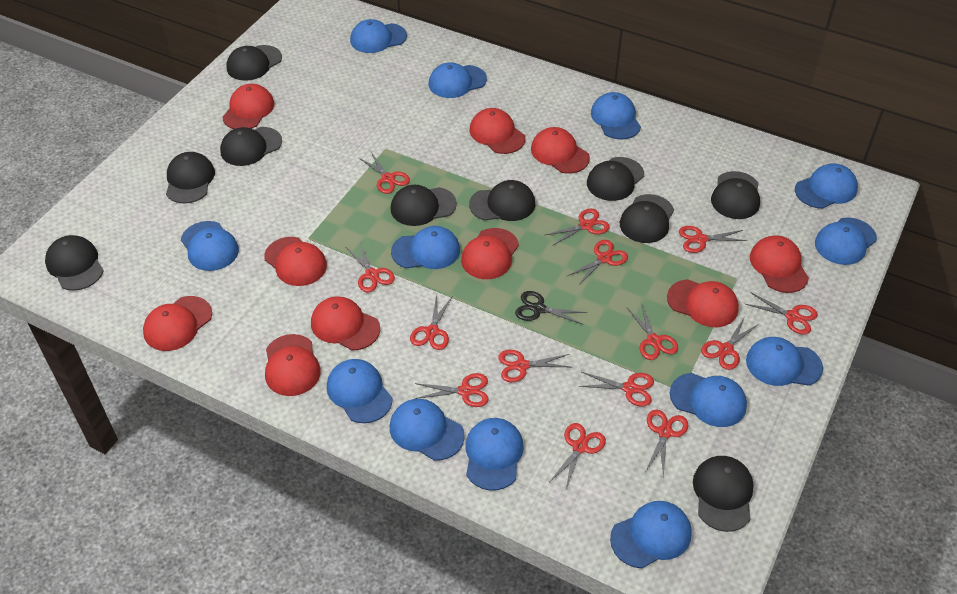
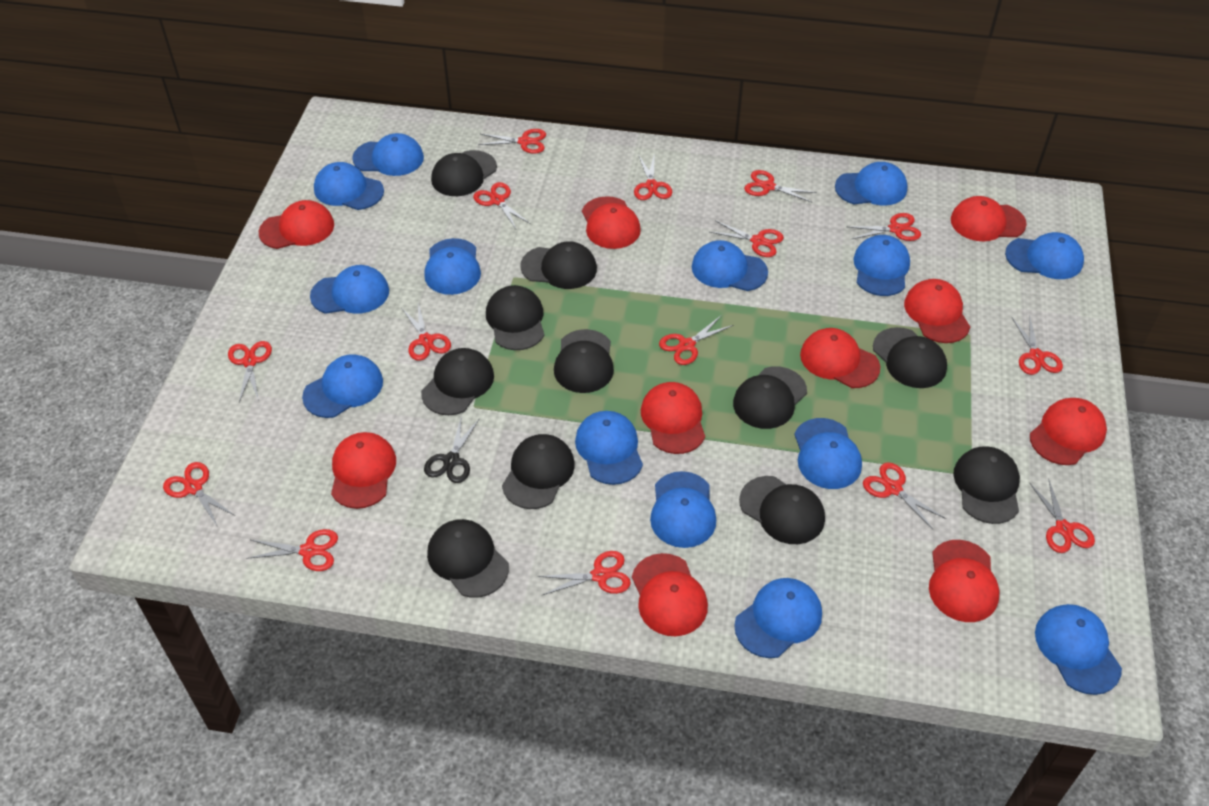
black cap: [45,235,104,291] [166,152,215,204] [220,127,282,166] [227,45,282,81] [390,185,457,226] [469,180,535,221] [587,157,644,201] [620,194,674,243] [693,456,754,532] [711,171,760,219] = 10 -> [421,348,494,415] [427,519,509,598] [431,150,497,196] [486,285,544,350] [502,434,575,509] [520,241,597,289] [554,329,614,393] [733,366,807,429] [739,476,825,544] [873,327,947,388] [953,446,1020,524] = 11
blue cap: [181,221,239,271] [327,359,393,423] [350,19,407,53] [390,399,465,461] [391,226,460,269] [429,62,487,98] [466,418,524,491] [591,92,641,140] [610,501,692,568] [670,373,747,427] [746,337,823,386] [795,163,858,209] [815,217,877,265] = 13 -> [302,354,383,418] [310,265,389,314] [314,162,384,210] [352,133,424,176] [424,238,481,295] [575,411,643,485] [650,471,716,548] [692,240,768,291] [734,578,822,658] [794,418,862,489] [835,162,908,205] [853,235,910,296] [1005,232,1084,279] [1035,604,1122,695] = 14
red scissors: [346,242,395,292] [358,152,410,194] [410,294,452,350] [415,373,488,407] [498,350,570,382] [545,208,610,246] [550,423,606,489] [567,240,628,286] [579,372,654,407] [626,304,678,360] [646,409,689,478] [679,226,747,253] [701,316,759,370] [745,292,818,335] = 14 -> [163,462,235,526] [228,341,272,402] [246,529,338,571] [401,303,451,361] [473,182,531,229] [478,129,546,154] [538,551,631,595] [634,153,672,200] [659,316,733,365] [710,220,784,257] [744,170,817,202] [846,213,921,241] [863,462,946,529] [1012,318,1063,375] [1029,478,1095,553] = 15

